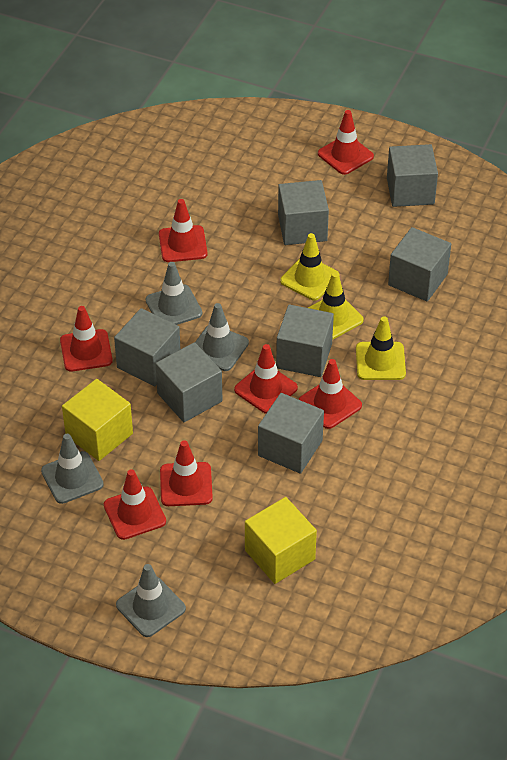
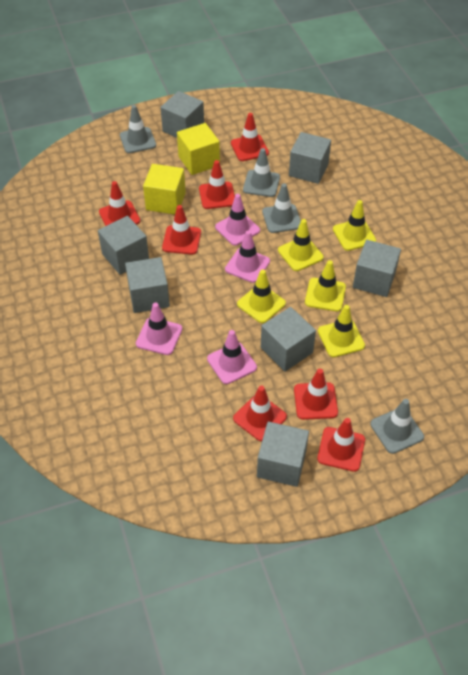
pink traffic cone: none = 0 -> [136,303,182,355] [207,330,257,384] [215,194,260,246] [225,230,270,283] = 4
yellow traffic cone: [280,233,339,301] [308,272,364,340] [356,316,406,380] = 3 -> [237,269,286,323] [278,219,324,271] [305,260,346,312] [318,305,365,357] [333,200,376,251] = 5

